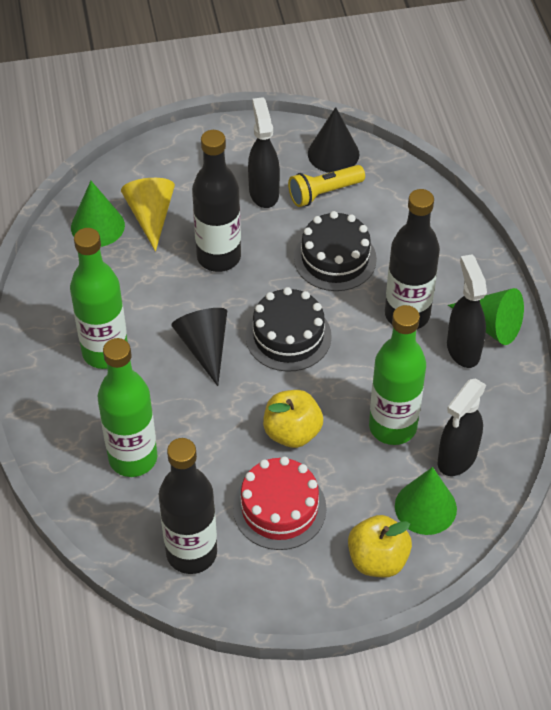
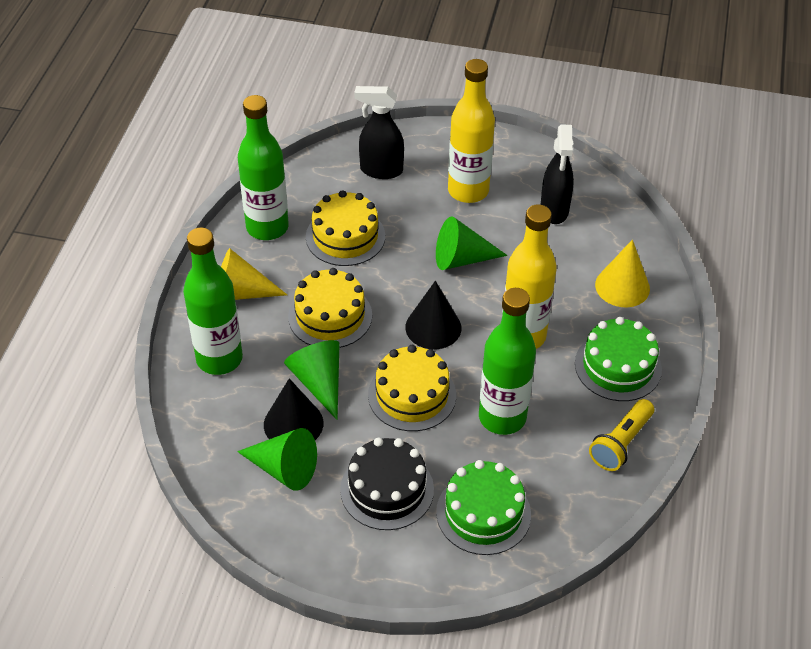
black bottle: [159,438,217,574] [192,130,241,272] [385,189,440,329] = 3 -> none = 0
black cake: [246,287,332,372] [294,211,377,291] = 2 -> [340,437,434,530] = 1
black spray bottle: [248,97,280,208] [438,379,486,476] [447,254,487,368] = 3 -> [354,86,404,179] [540,124,574,224] = 2
green cake: none = 0 -> [436,460,531,555] [575,317,662,401] = 2
red cake: [233,457,327,550] = 1 -> none = 0
yellow apple: [263,390,323,448] [348,515,412,577] = 2 -> none = 0
yellow bottle: none = 0 -> [448,59,495,203] [502,204,557,349] = 2
yellow cake: none = 0 -> [288,268,372,348] [306,190,385,266] [368,345,456,431] = 3
yellow cone: [121,178,175,251] = 1 -> [221,248,287,300] [595,240,650,307] = 2

